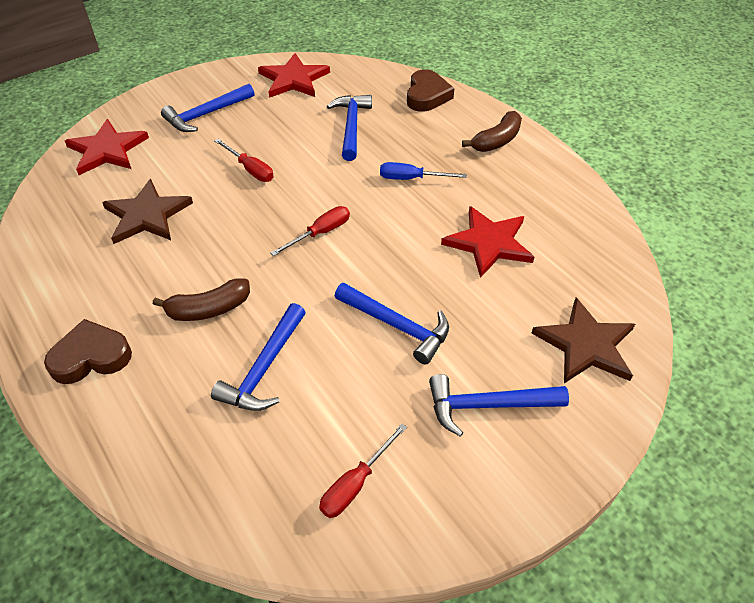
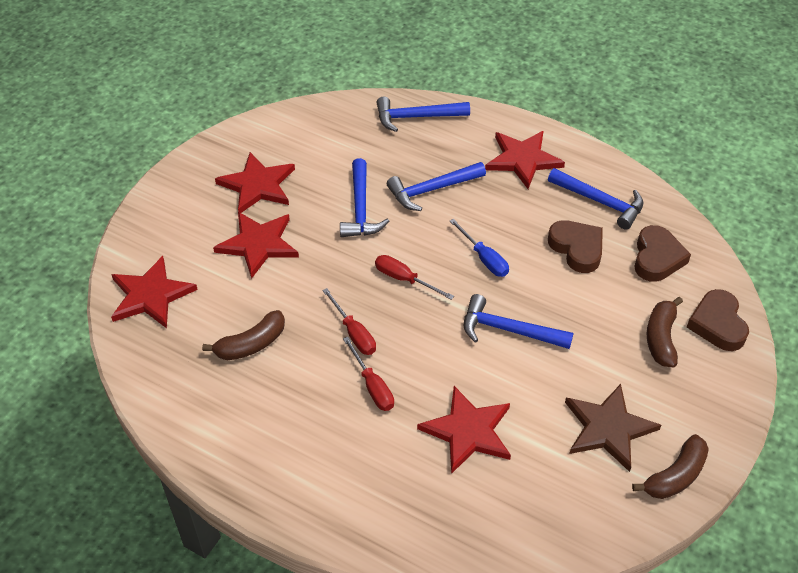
brown banana: [153,278,250,321] [462,111,522,152] = 2 -> [202,310,285,360] [632,434,709,499] [647,297,683,367] = 3
brown heart: [44,319,132,384] [407,69,454,112] = 2 -> [548,220,603,273] [634,225,691,282] [687,289,749,351] = 3
brown star: [102,179,193,244] [532,297,635,383] = 2 -> [565,384,661,472] = 1
red star: [65,119,149,175] [258,53,330,98] [441,206,534,278] = 3 -> [111,256,198,328] [213,212,299,279] [215,152,295,213] [417,386,511,474] [485,131,565,189] = 5

